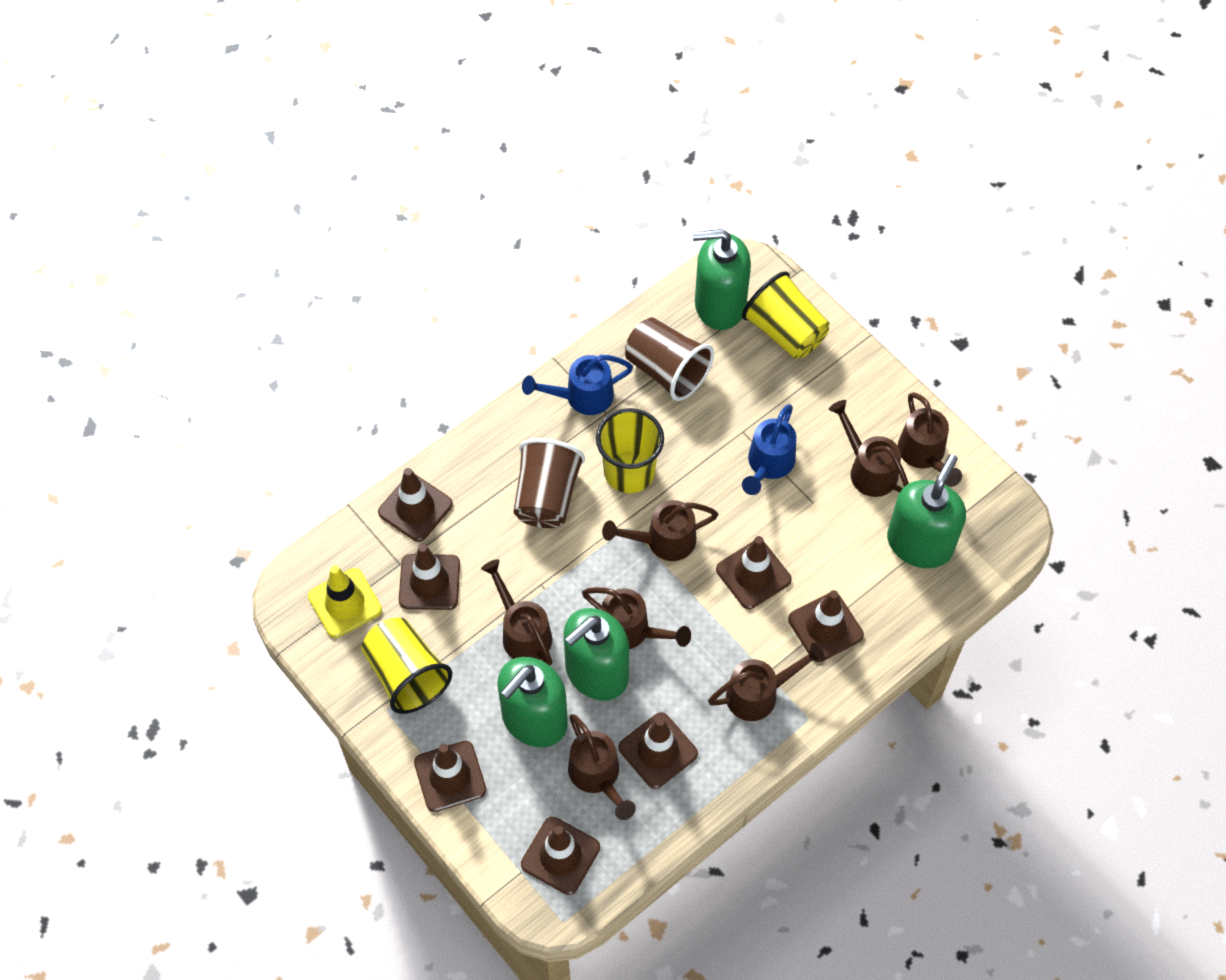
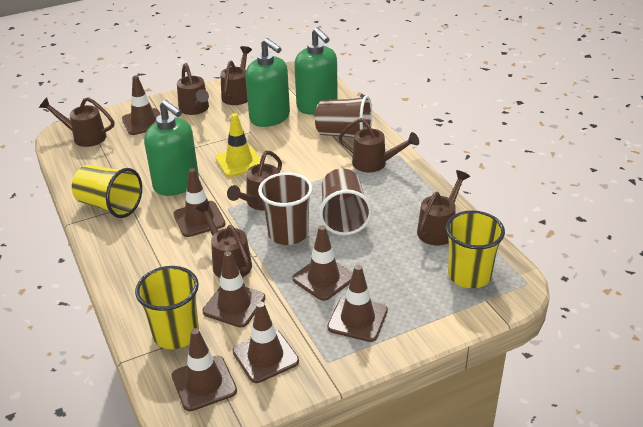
blue watering can: [522,355,633,415] [742,404,796,495] = 2 -> none = 0
brown cup: [513,438,585,528] [625,317,714,401] = 2 -> [258,172,313,245] [315,95,372,138] [319,168,372,235] = 3
green soap dispenser: [497,657,568,747] [564,608,629,701] [693,229,751,330] [887,454,966,568] = 4 -> [144,100,199,196] [245,38,290,127] [294,27,338,115] = 3

